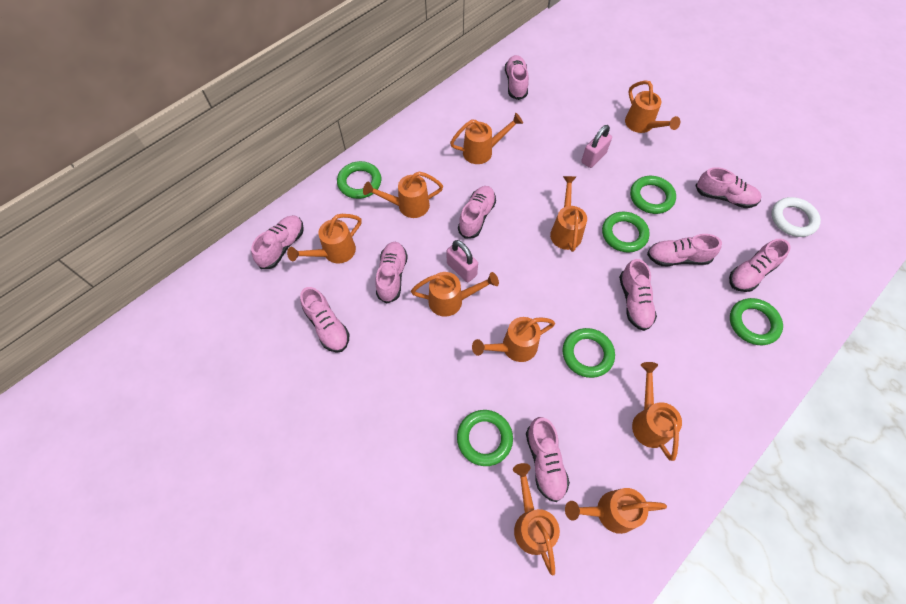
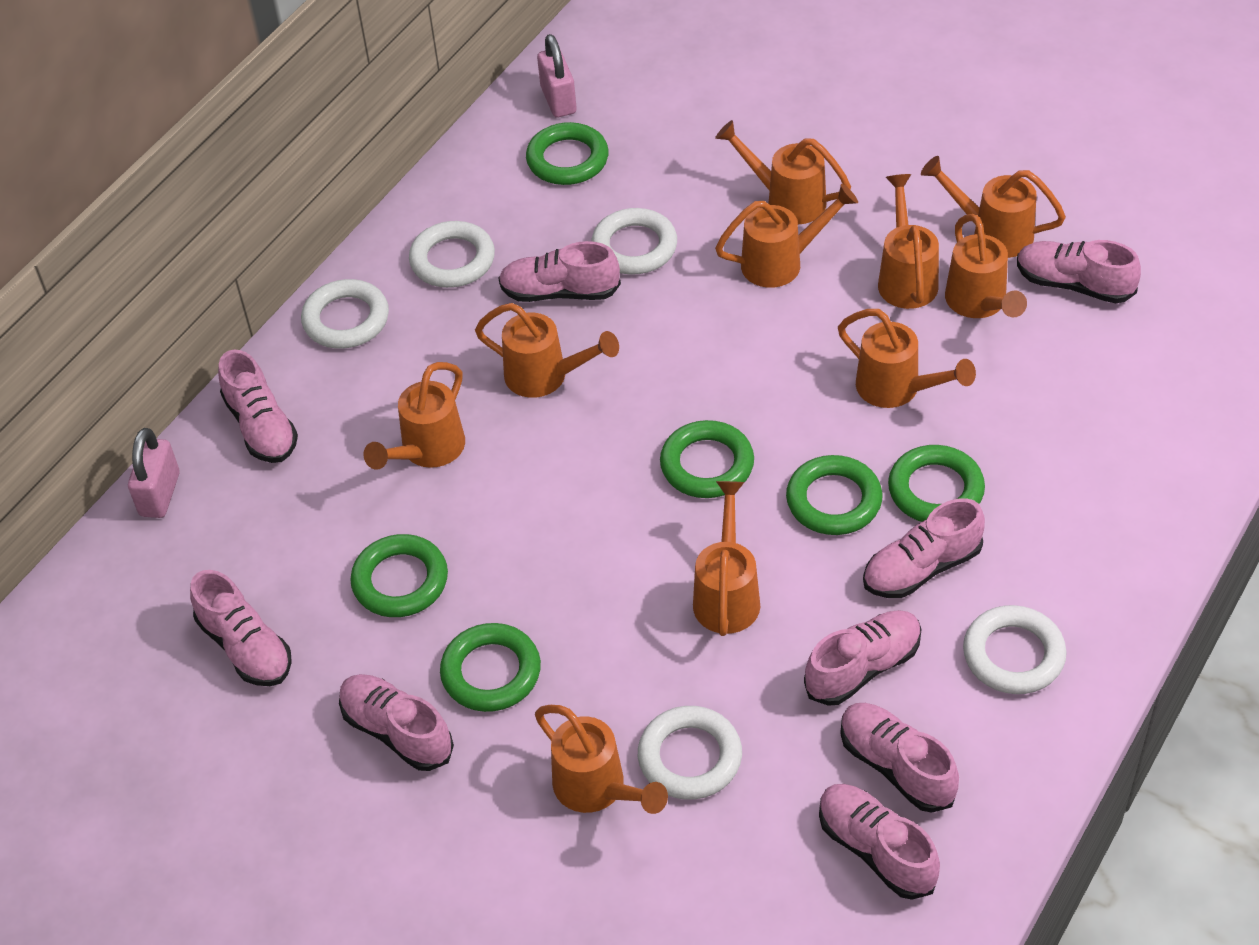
pink shoe: [251,215,304,269] [300,287,349,353] [375,242,408,303] [458,186,496,239] [505,55,529,100] [526,417,570,502] [619,259,657,331] [647,234,722,266] [695,167,762,208] [729,239,790,292] = 10 -> [190,570,292,686] [218,350,298,463] [339,674,454,771] [499,241,621,302] [804,610,922,706] [819,784,940,900] [840,703,959,813] [863,498,985,598] [1017,240,1141,303] = 9
white ring: [771,197,821,237] = 1 -> [301,279,389,349] [409,221,495,288] [591,208,677,275] [638,706,742,800] [963,605,1067,694] = 5

